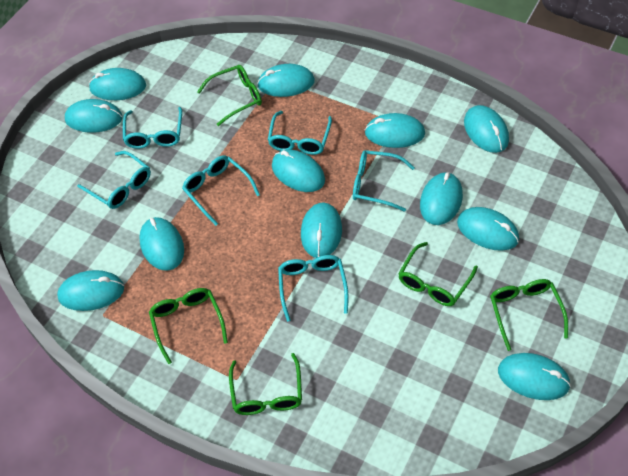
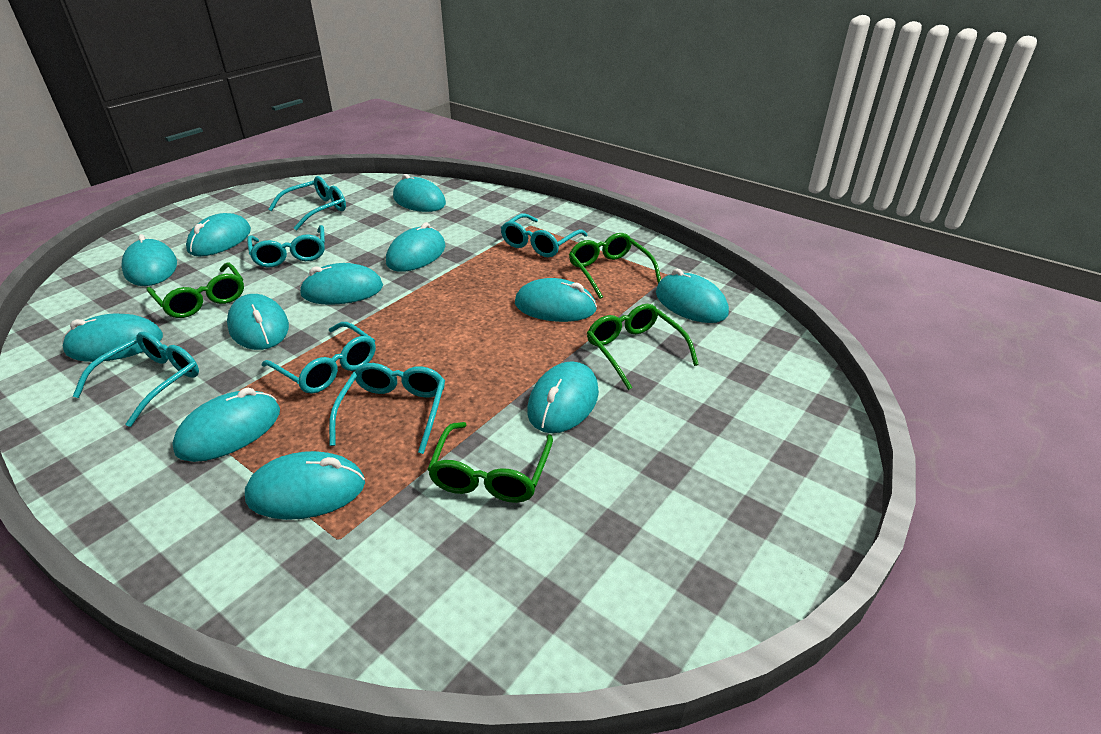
green glasses: [149,288,228,364] [197,65,262,126] [229,353,302,415] [398,242,478,306] [490,279,568,351] = 5 -> [147,263,244,318] [427,422,553,503] [569,233,661,299] [587,304,699,390] = 4

